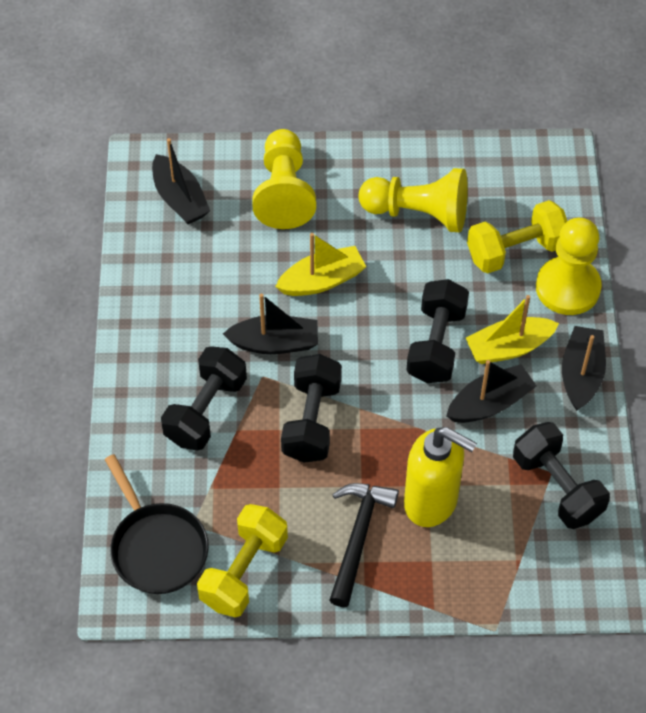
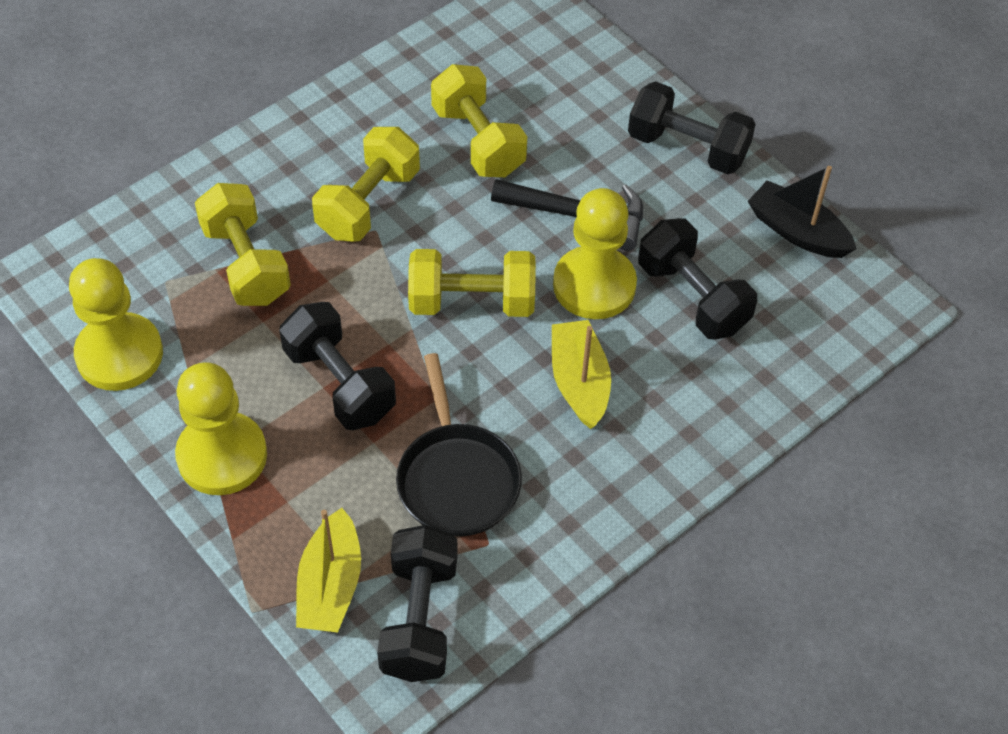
black boat: [152,138,210,224] [223,294,318,354] [446,360,537,423] [562,326,606,411] = 4 -> [748,166,857,258] = 1
yellow dumbbell: [197,504,288,617] [467,200,567,274] = 2 -> [195,183,291,306] [312,127,420,242] [408,249,536,317] [431,64,527,177] = 4
yellow soap dispenser: [404,427,477,527] = 1 -> none = 0

